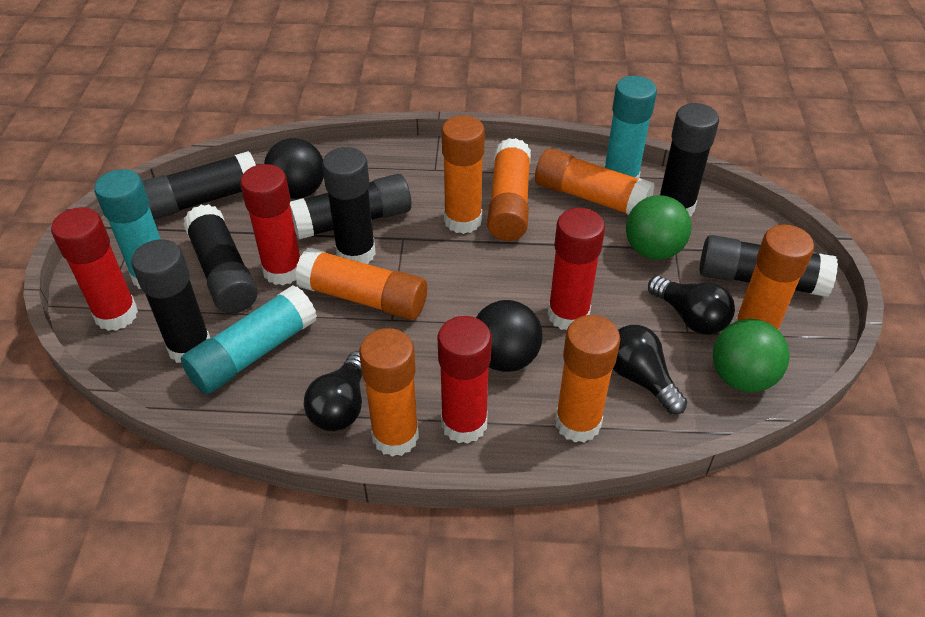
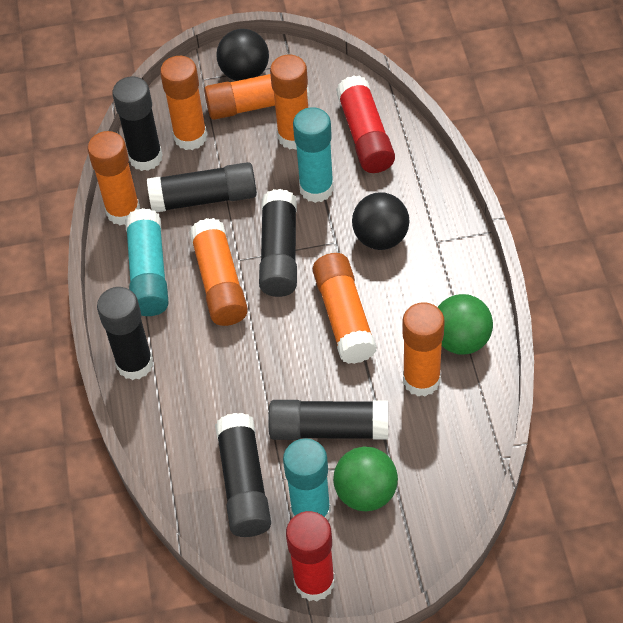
black glue stick: [131,239,210,363] [142,151,256,220] [183,204,257,313] [290,174,411,239] [322,147,376,264] [659,103,719,216] [700,235,838,297] = 7 -> [97,287,153,380] [112,76,163,171] [147,162,257,213] [215,413,271,537] [259,189,297,297] [268,400,388,440] = 6
black light bulb: [304,351,362,431] [613,325,687,414] [648,276,735,335] = 3 -> none = 0
red glue stick: [51,207,138,331] [240,164,300,285] [438,316,492,444] [548,208,605,330] = 4 -> [286,511,335,601] [336,75,395,173] = 2

